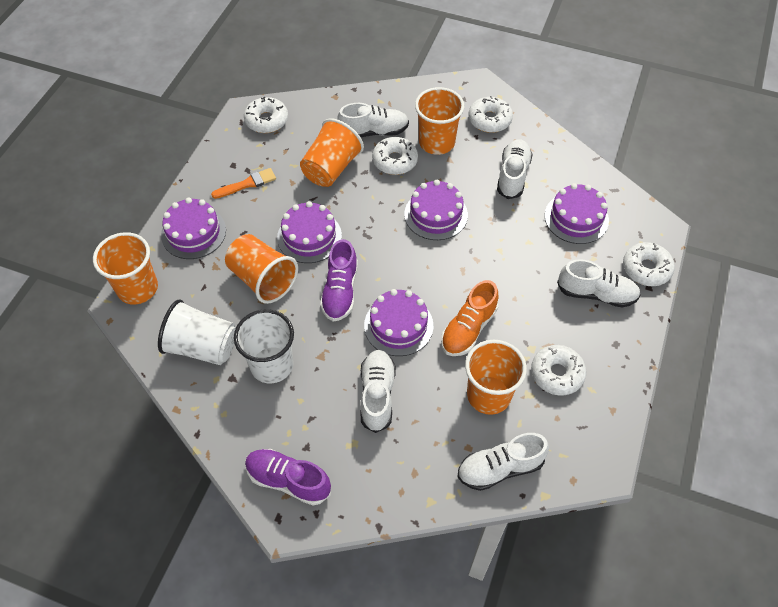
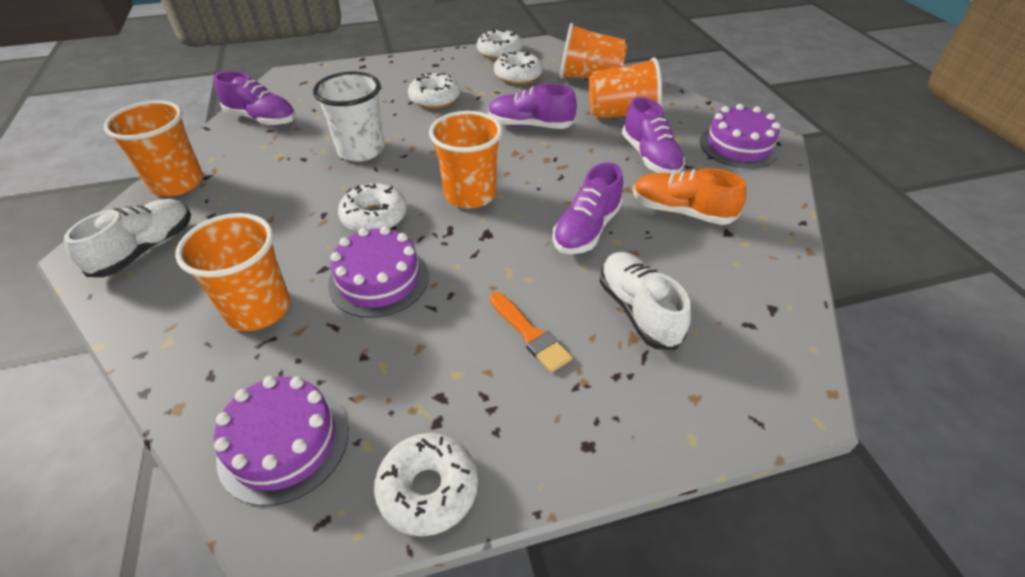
purple cake: [161,198,226,259] [277,201,342,263] [364,289,433,356] [404,180,468,240] [545,183,609,244] = 5 -> [214,376,348,506] [328,226,429,318] [700,104,780,169] = 3
purple shoe: [245,449,331,505] [320,239,358,322] = 2 -> [213,71,295,126] [488,84,577,129] [552,162,623,254] [622,97,685,174] = 4
white cup: [158,299,236,365] [234,309,294,383] = 2 -> [313,72,384,162] = 1
white shoe: [337,103,409,137] [360,350,396,433] [458,433,549,491] [497,139,533,199] [557,259,641,308] = 5 -> [64,199,191,277] [600,252,691,350] = 2

